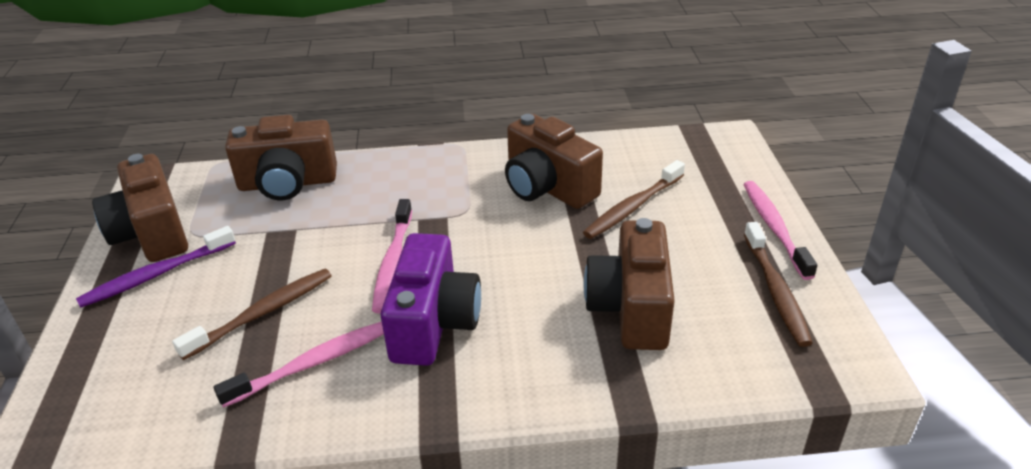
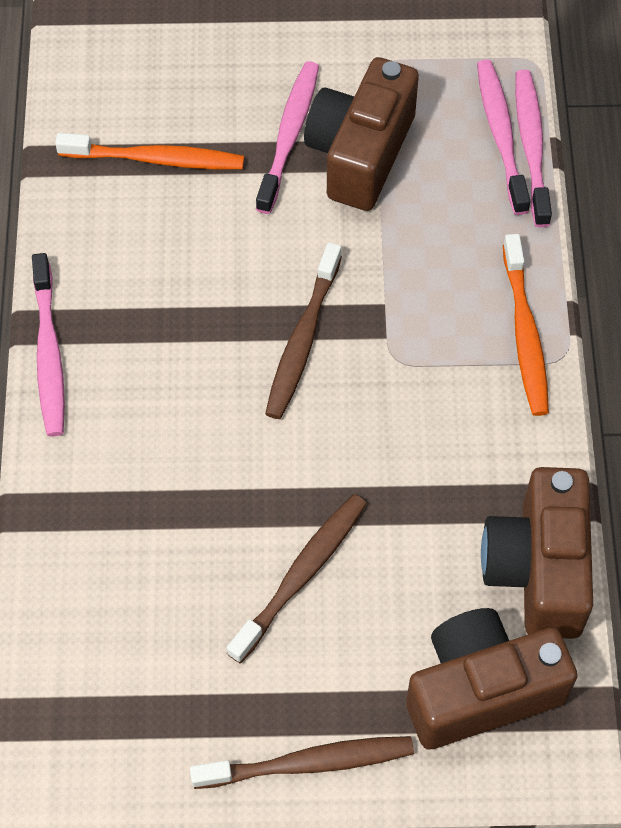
brown camera: [92,154,188,262] [225,115,337,200] [505,114,603,209] [584,218,675,350] = 4 -> [304,57,419,211] [406,608,577,750] [481,467,593,639] = 3
orange toothbrush: none = 0 -> [55,133,244,169] [503,234,549,416] = 2
pink toothbrush: [213,321,384,408] [372,199,412,313] [743,181,818,280] = 3 -> [32,253,65,436] [256,61,319,214] [477,60,530,215] [515,70,552,227] = 4
purple camera: [381,233,481,366] = 1 -> none = 0
purple toothbrush: [76,226,236,308] = 1 -> none = 0

